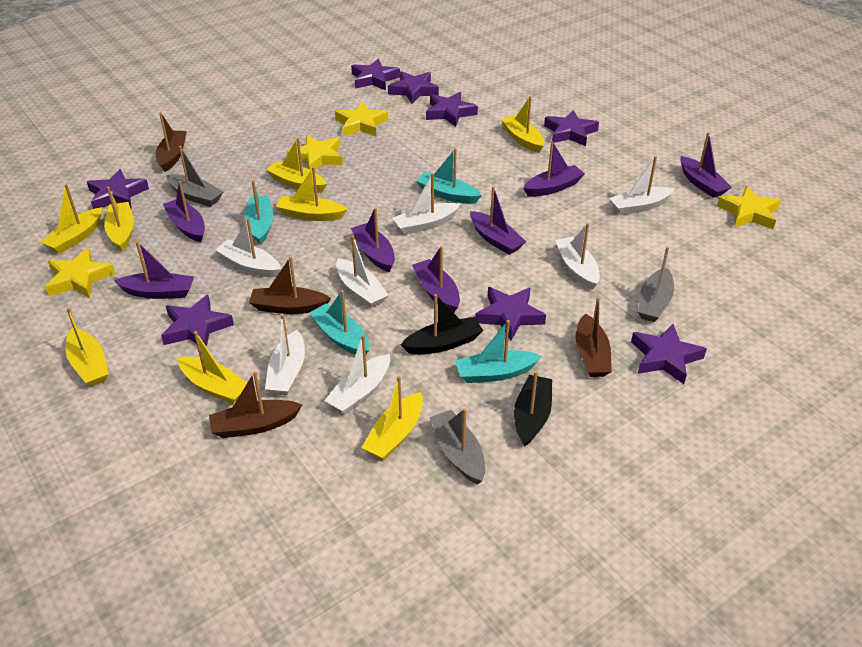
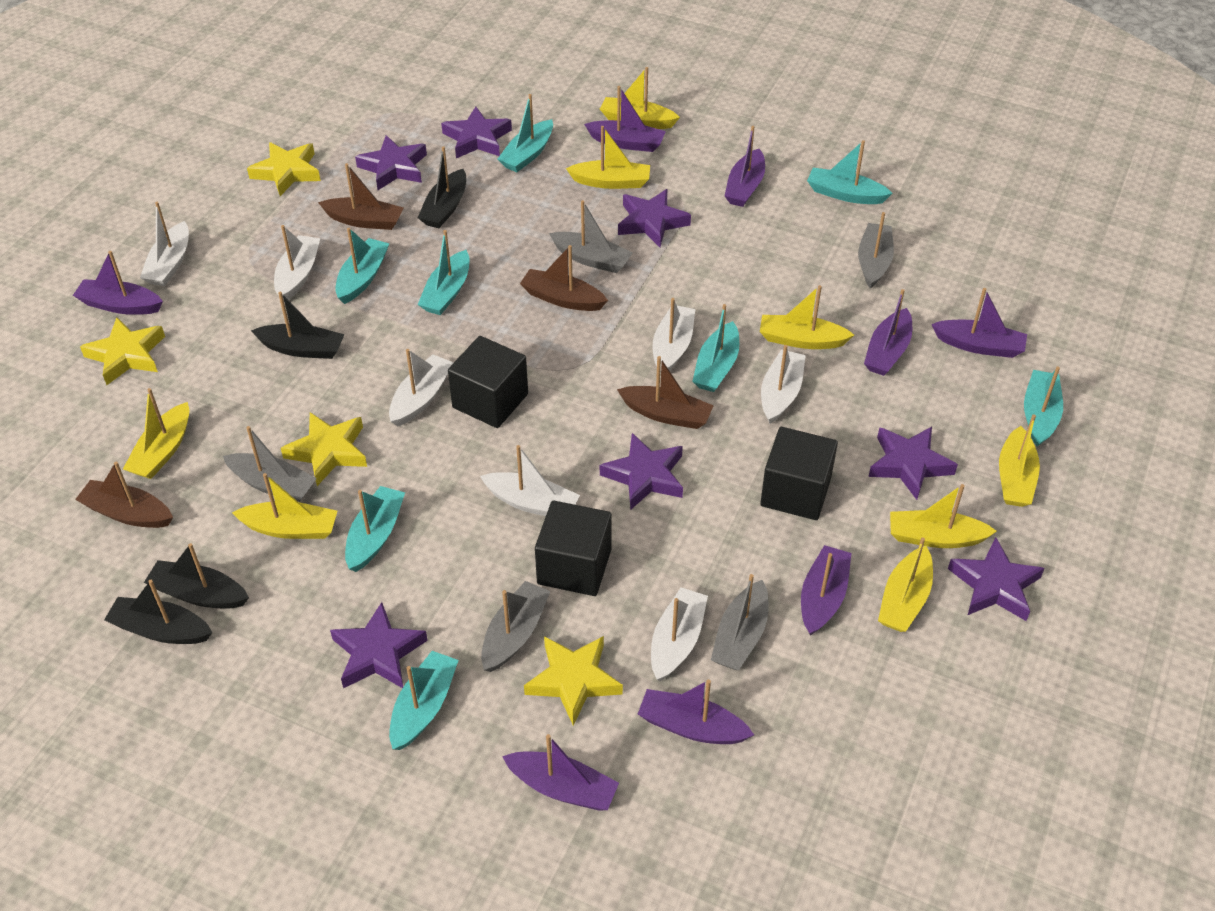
black boat: [401,294,483,354] [514,371,552,447] = 2 -> [104,580,213,644] [144,543,249,608] [251,292,345,359] [418,146,466,228] = 4
black cube: none = 0 -> [448,336,528,428] [535,501,612,596] [760,427,838,520] = 3
grey boat: [166,146,223,207] [430,408,485,485] [638,247,674,322] = 3 -> [223,426,317,502] [481,581,550,672] [549,200,633,273] [711,574,768,670] [858,212,894,289] = 5
purple boat: [114,241,194,299] [163,181,205,242] [351,208,395,272] [412,246,460,313] [470,186,526,255] [523,141,585,197] [680,132,732,198] = 7 -> [73,251,163,315] [502,734,619,811] [584,86,666,152] [638,680,754,744] [725,126,765,207] [801,545,852,635] [864,289,912,376] [931,288,1027,358] = 8
purple star: [87,169,149,209] [161,295,234,347] [351,59,400,91] [388,71,439,104] [426,92,478,127] [475,287,546,341] [544,110,599,146] [631,324,706,384] = 8 -> [330,602,428,688] [355,135,427,190] [441,107,512,158] [600,433,683,510] [618,189,691,247] [868,427,958,500] [948,538,1045,621] = 7
turquoise boat: [245,180,273,245] [309,290,369,355] [416,148,482,204] [455,320,541,383] = 4 -> [335,228,390,304] [345,486,405,572] [389,651,459,750] [418,230,470,315] [497,94,553,172] [692,304,739,392] [807,140,893,204] [1024,367,1063,447] = 8

